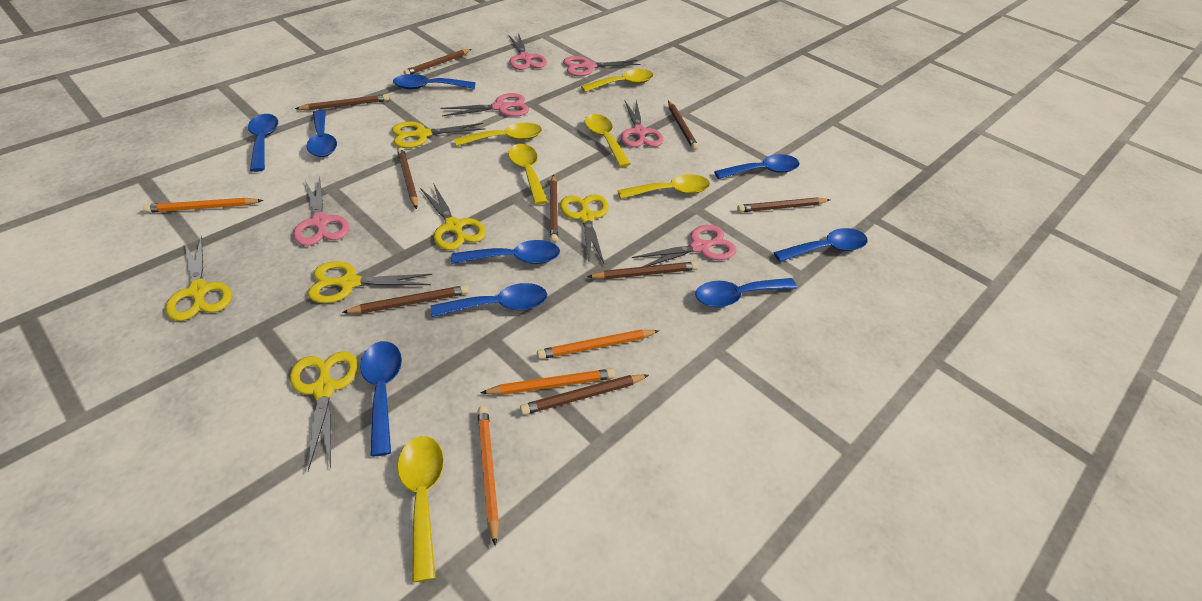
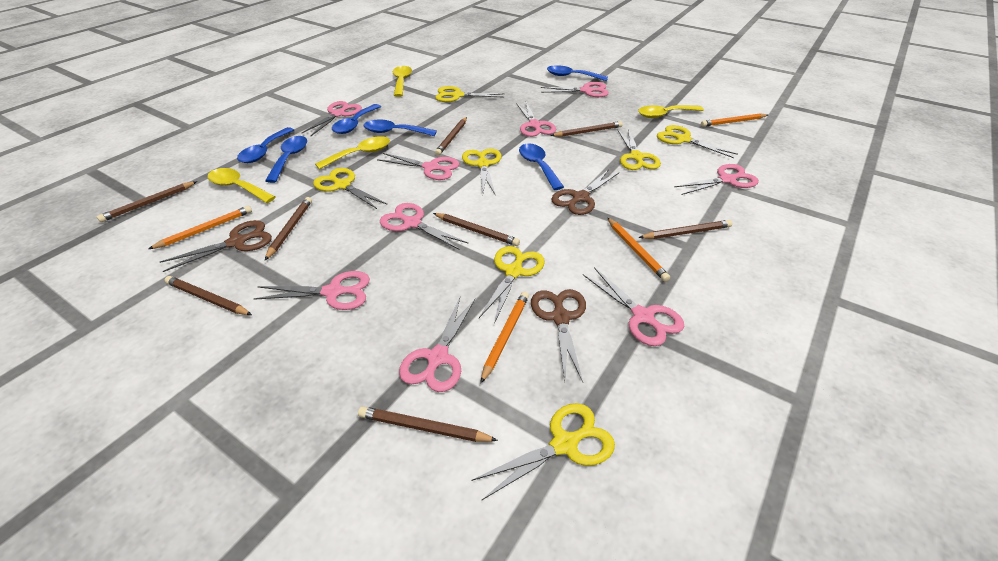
blue spoon: [248,114,278,172] [306,110,337,157] [360,341,402,456] [393,74,475,89] [431,283,547,317] [451,240,560,264] [695,278,797,307] [714,154,800,179] [773,228,868,262] = 9 -> [237,127,294,163] [265,136,307,183] [332,104,381,134] [364,120,437,136] [519,143,564,190] [547,65,608,81] = 6
brown pencil: [295,94,389,111] [342,285,469,313] [397,147,418,209] [403,49,472,75] [520,374,649,415] [550,175,558,243] [587,262,698,279] [668,100,699,150] [737,197,830,212] = 9 -> [97,181,197,222] [165,276,252,315] [265,197,312,260] [358,406,498,442] [433,213,520,246] [435,117,467,156] [551,121,623,137] [639,220,733,239] = 8
brown scissors: none = 0 -> [160,220,272,272] [531,289,586,382] [551,169,619,215] = 3
pink scissors: [293,176,349,246] [441,93,529,117] [508,33,547,70] [563,56,641,76] [621,100,664,147] [632,225,737,267] = 6 -> [254,271,370,310] [302,101,362,136] [377,153,459,180] [380,203,469,250] [399,298,475,392] [516,102,556,137] [541,82,609,97] [583,267,685,346] [674,164,759,195] = 9
yellow scissors: [165,236,232,321] [290,351,358,471] [308,261,432,303] [392,122,485,148] [420,183,486,250] [560,194,609,263] = 6 -> [313,168,387,209] [435,86,504,102] [462,148,502,196] [471,403,615,500] [479,246,545,324] [618,128,661,170] [657,125,738,158] = 7
yellow spoon: [397,436,444,582] [454,123,542,146] [508,144,548,205] [581,69,654,92] [585,114,631,167] [618,174,710,199] = 6 -> [208,168,275,203] [315,136,390,169] [393,66,412,97] [638,105,704,118] = 4

